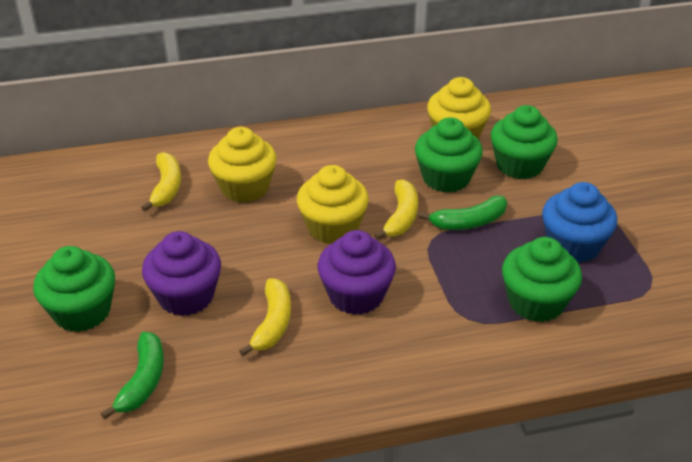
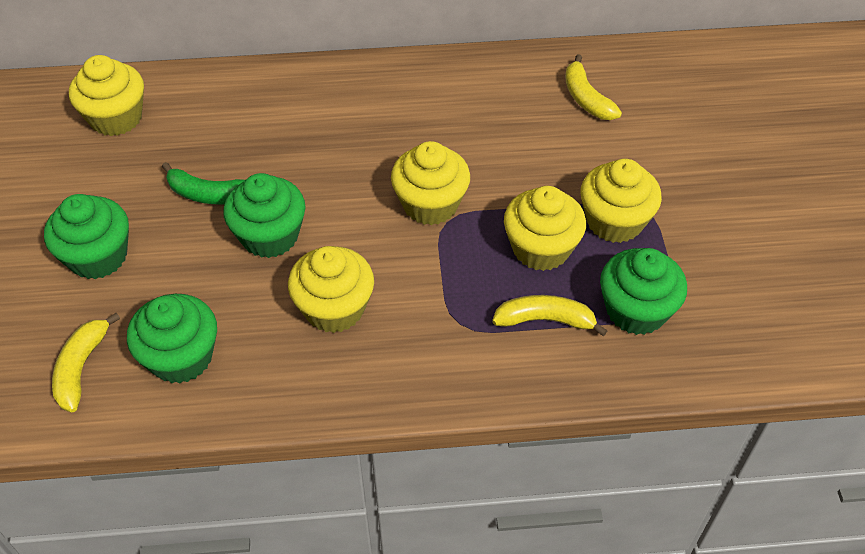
blue cupcake: [542,182,617,263] = 1 -> none = 0
green banana: [101,332,164,420] [419,195,507,230] = 2 -> [162,162,245,204] = 1
purple cupcake: [142,231,221,316] [318,230,396,315] = 2 -> none = 0
yellow cupcake: [208,127,277,203] [297,165,369,244] [427,77,491,139] = 3 -> [69,55,144,136] [288,246,374,333] [391,141,470,225] [504,186,586,271] [581,159,662,243] = 5

